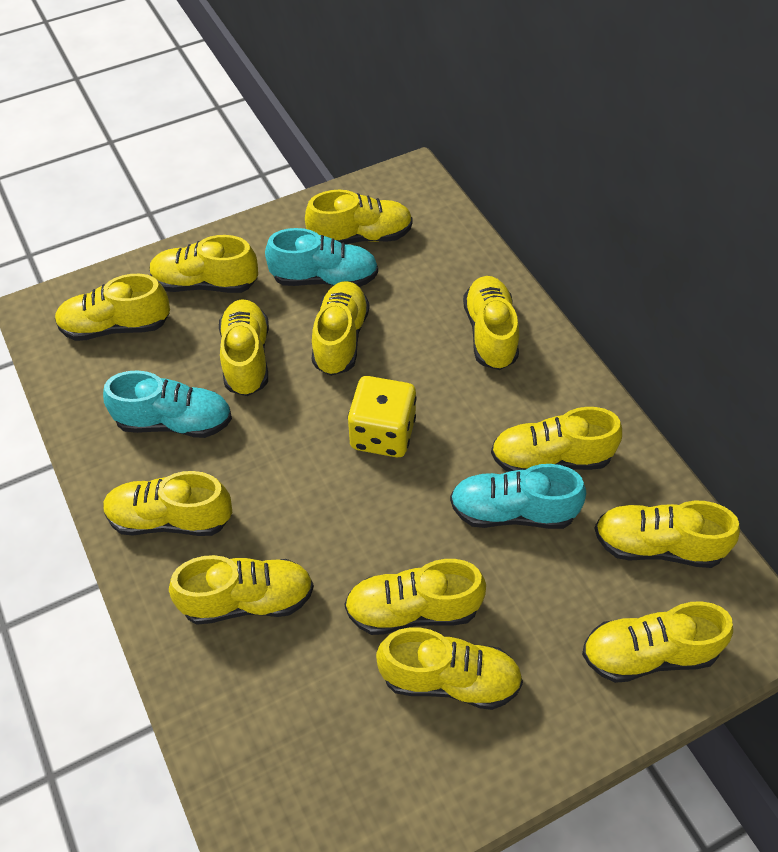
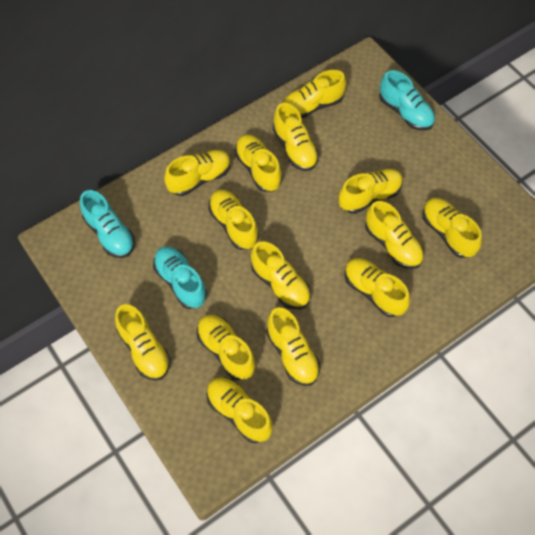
yellow dice: [348,376,417,457] = 1 -> none = 0
yellow shoe: [55,274,170,341] [103,471,232,536] [149,235,258,293] [169,555,314,625] [219,299,269,396] [305,190,413,244] [312,281,369,376] [345,559,486,635] [376,627,523,710] [463,276,519,370] [491,407,622,472] [582,601,733,683] [594,501,740,568] = 13 -> [115,304,171,381] [164,150,231,196] [197,315,255,380] [206,377,273,443] [208,189,259,250] [235,134,282,192] [251,241,311,309] [266,307,321,386] [273,103,319,171] [283,70,346,118] [339,169,403,214] [344,258,410,317] [365,201,424,269] [422,198,482,258] = 14

